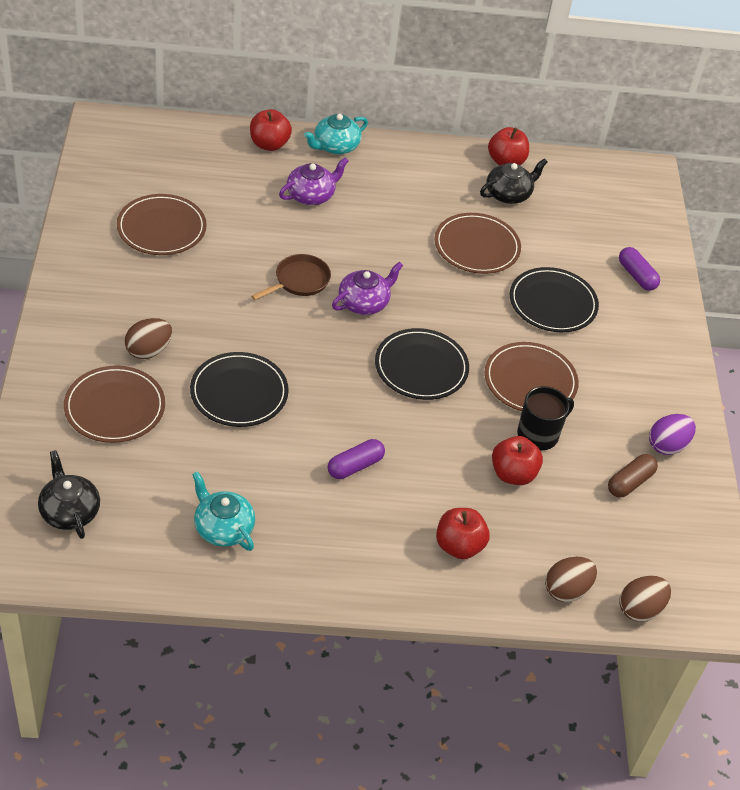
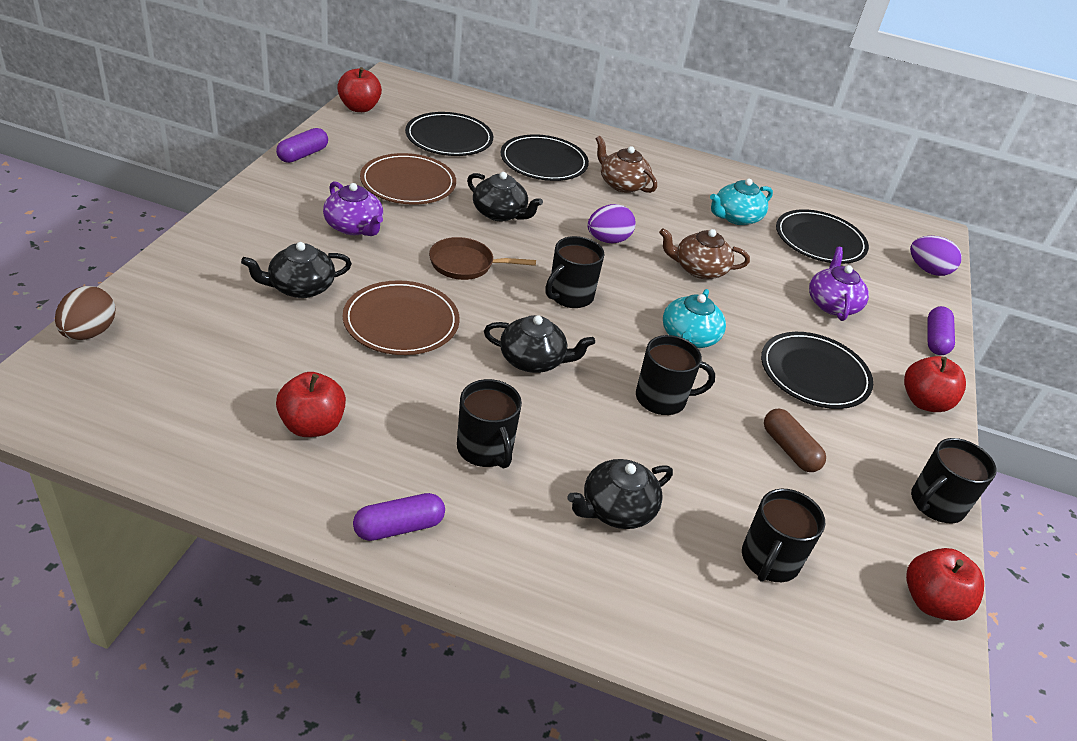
black mug: [517,386,574,450] = 1 -> [457,379,522,469] [545,236,605,308] [636,335,715,415] [742,489,825,582] [911,438,997,523] = 5
black plate: [190,352,289,427] [375,328,469,400] [510,267,599,332] = 3 -> [405,112,493,156] [501,134,589,181] [761,332,873,409] [776,209,869,264] = 4
black teapot: [38,450,100,539] [480,158,548,204] = 2 -> [241,242,352,298] [467,172,543,221] [484,315,595,373] [567,459,673,529] = 4
brown egg: [124,318,172,359] [545,557,597,602] [619,576,671,622] = 3 -> [55,286,115,340] = 1
brown plate: [64,365,165,443] [117,194,207,255] [435,213,521,274] [485,342,579,411] = 4 -> [343,280,460,355] [360,153,456,205] = 2
brown teapot: none = 0 -> [595,136,657,193] [659,228,750,279] = 2
purple capsule: [328,439,385,479] [619,247,660,291] = 2 -> [276,128,328,163] [353,493,445,541] [928,306,955,355] = 3
purple egg: [649,414,696,455] = 1 -> [588,204,636,243] [910,236,962,276] = 2

